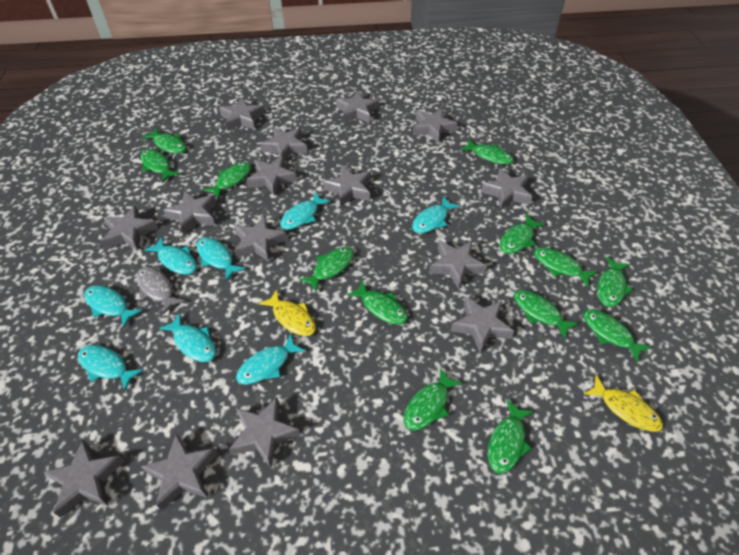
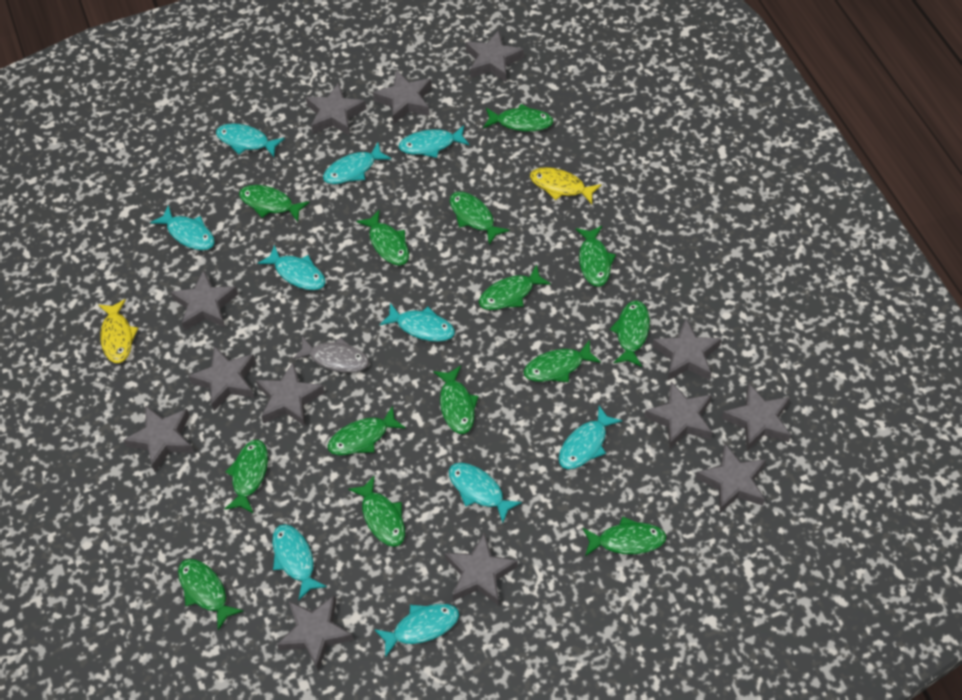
green fish: [141,149,180,183] [142,127,187,154] [203,162,251,199] [299,247,354,292] [347,280,408,324] [403,368,463,430] [460,139,514,164] [488,400,534,474] [500,214,545,254] [514,290,579,339] [534,247,598,287] [583,309,651,363] [597,257,633,307] = 13 -> [178,559,243,630] [225,440,268,513] [239,185,309,222] [328,406,406,455] [348,476,405,547] [356,210,409,266] [433,366,479,434] [450,192,510,245] [479,264,551,310] [483,104,554,132] [524,340,601,382] [576,226,616,287] [582,517,666,556] [610,300,650,367] = 14
grey star: [43,439,124,518] [101,206,158,251] [141,433,218,510] [163,191,217,235] [219,98,265,131] [229,397,300,468] [234,216,287,262] [247,156,297,197] [260,127,308,161] [323,165,371,207] [336,91,379,123] [413,108,458,143] [429,241,487,289] [451,296,514,353] [481,168,532,210] = 15 -> [124,405,194,472] [171,270,238,331] [188,346,256,411] [256,361,325,426] [277,595,354,671] [306,83,366,136] [373,70,432,124] [445,533,518,605] [466,30,524,82] [644,382,712,449] [652,319,722,380] [696,444,766,513] [722,384,791,451] = 13
turquoise fish: [78,345,144,391] [84,285,143,328] [144,237,197,275] [159,313,216,362] [197,237,246,281] [236,334,306,385] [280,193,331,230] [412,196,460,233] = 8 -> [150,205,215,250] [216,123,285,157] [258,245,326,290] [272,524,327,600] [323,143,391,184] [374,604,459,658] [379,303,455,342] [399,125,470,158] [449,463,522,523] [559,406,622,469] = 10

